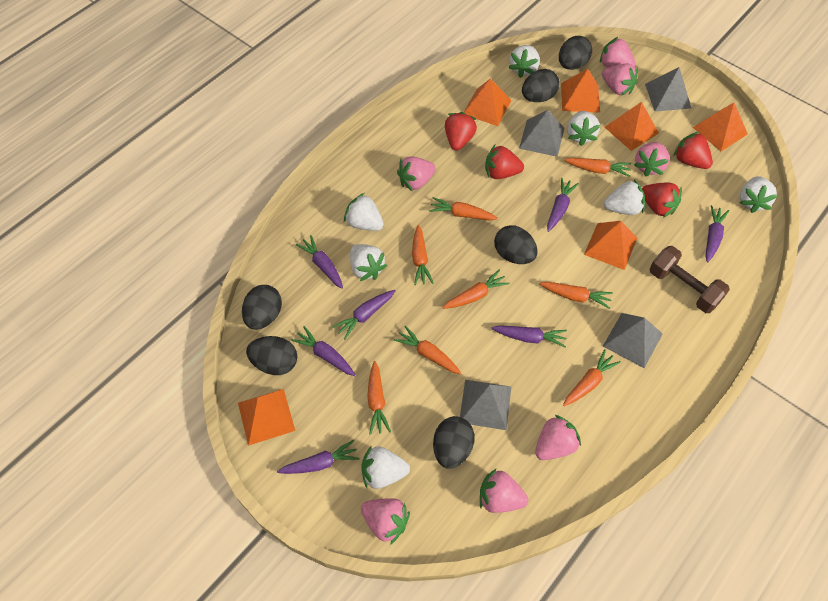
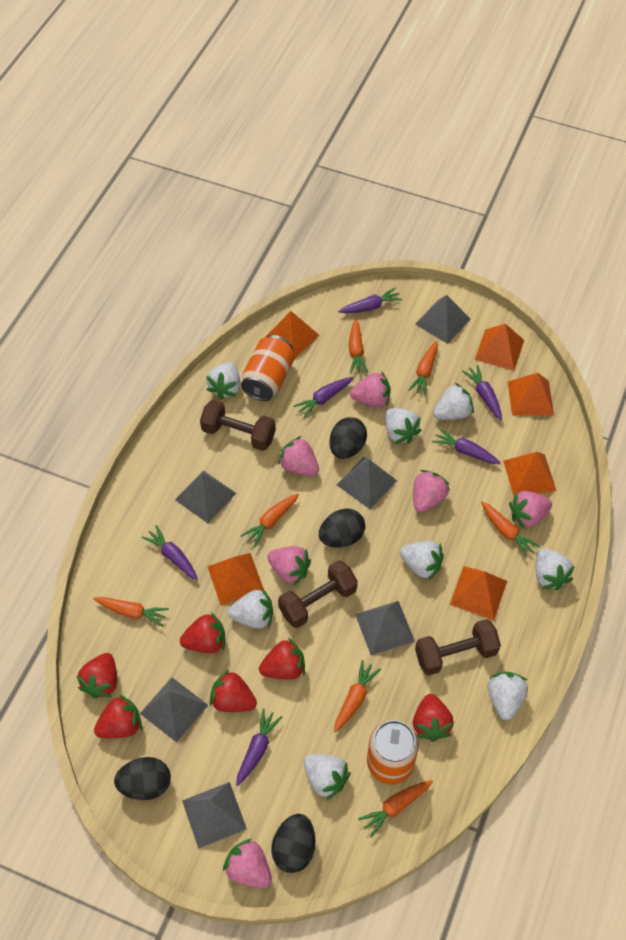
black egg: [242,285,282,330] [246,336,297,375] [433,416,475,469] [494,225,538,264] [522,69,560,102] [559,36,592,70] = 6 -> [114,757,171,800] [271,814,315,873] [319,509,365,548] [329,417,367,459] = 4
brown dumbbell: [650,246,730,313] = 1 -> [200,400,276,451] [278,560,358,628] [415,619,501,676] = 3
grey pyramid: [460,380,511,430] [519,110,564,157] [603,313,663,368] [645,67,691,112] = 4 -> [140,677,208,743] [175,470,236,523] [182,782,247,849] [337,457,397,509] [355,601,415,655] [415,295,470,344] = 6
orange can: none = 0 -> [241,335,295,401] [367,720,419,784] = 2
orange carrot: [367,361,391,435] [394,326,461,375] [412,225,433,285] [429,197,498,220] [442,270,510,309] [539,282,613,309] [563,349,621,406] [564,158,631,177] = 8 -> [93,597,169,627] [240,494,299,547] [334,660,381,732] [349,319,368,374] [358,780,433,838] [408,341,438,396] [481,502,540,558] = 7
pink strawberry: [361,498,410,545] [397,156,436,191] [480,468,528,513] [535,415,581,460] [600,37,636,68] [602,64,638,96] [634,142,670,177] = 7 -> [223,839,272,888] [267,546,311,586] [278,436,319,476] [350,371,391,407] [413,470,450,513] [509,491,552,529] = 6
purple carrot: [277,439,360,474] [291,326,355,376] [296,235,343,289] [332,290,396,339] [491,325,567,348] [547,178,579,232] [705,205,729,262] = 7 -> [142,525,198,580] [236,708,282,786] [293,377,353,418] [338,287,403,313] [432,428,500,464] [462,365,502,420] = 6
red strawberry: [445,112,477,151] [485,145,524,179] [642,182,682,218] [674,131,713,169] = 4 -> [77,653,117,698] [94,695,142,738] [180,613,225,653] [210,670,257,712] [259,638,305,680] [413,694,454,742] = 6
white strawberry: [344,193,384,231] [350,244,387,281] [361,445,410,489] [508,45,540,78] [567,111,600,146] [604,179,645,215] [739,176,778,213] = 7 -> [206,363,241,400] [228,588,273,629] [304,754,351,800] [385,408,422,444] [400,541,444,581] [433,383,474,420] [488,672,528,720] [536,548,575,590] = 8

